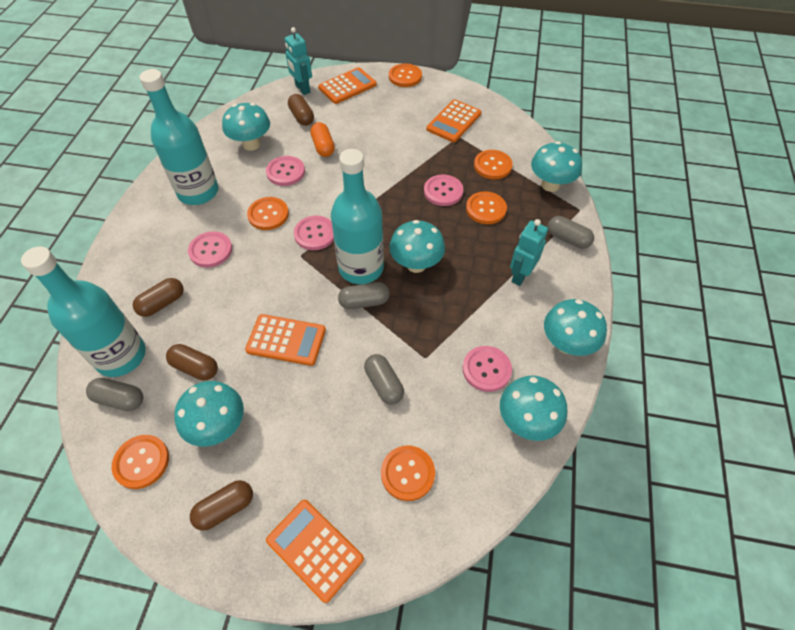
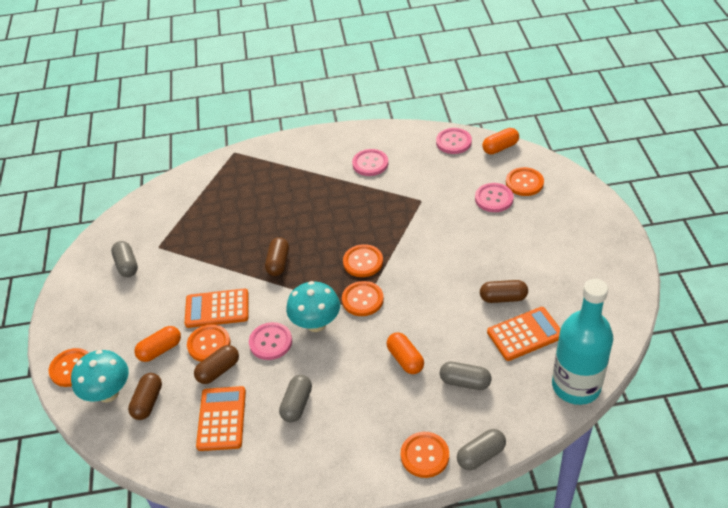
orange calculator: [245,314,326,366] [266,500,364,603] [318,67,377,104] [426,99,481,142] = 4 -> [185,288,248,328] [196,386,246,451] [487,307,561,361] = 3
orange capsule: [310,122,335,157] = 1 -> [134,326,181,362] [387,332,424,374] [482,128,519,154] = 3
pink button: [188,231,232,267] [266,156,305,186] [294,216,334,250] [424,175,463,206] [463,346,512,392] = 5 -> [249,322,292,360] [352,149,388,176] [436,128,472,154] [475,183,514,212] = 4
turquoise bottle: [21,246,146,377] [140,69,218,205] [331,149,384,284] = 3 -> [552,279,613,405] = 1
turquoise mushroom: [174,381,244,446] [222,103,270,151] [389,220,445,273] [500,376,567,441] [531,141,582,192] [544,299,607,356] = 6 -> [71,350,129,402] [286,281,340,332] = 2
turquoise robot: [285,27,312,95] [510,219,548,286] = 2 -> none = 0

